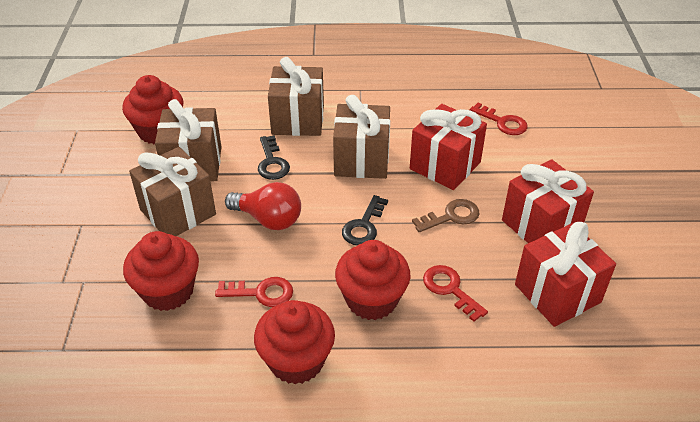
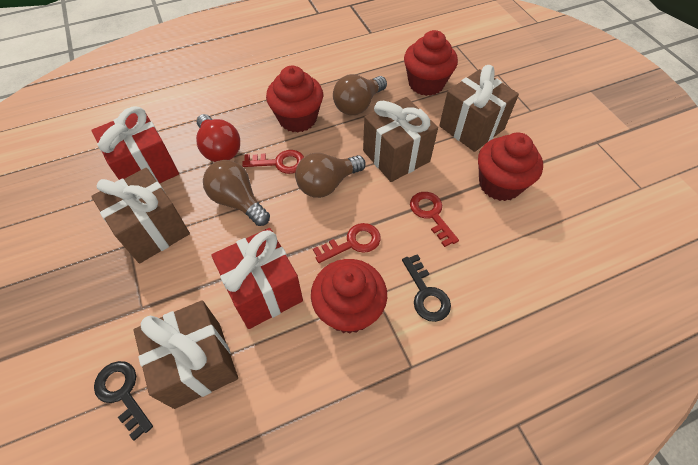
brown key: [412,199,480,232] = 1 -> none = 0
brown light bulb: none = 0 -> [203,160,270,226] [295,153,366,198] [333,74,387,115] = 3
red gift: [410,104,487,190] [502,159,594,243] [515,222,616,327] = 3 -> [91,106,179,184] [211,228,303,329] = 2

